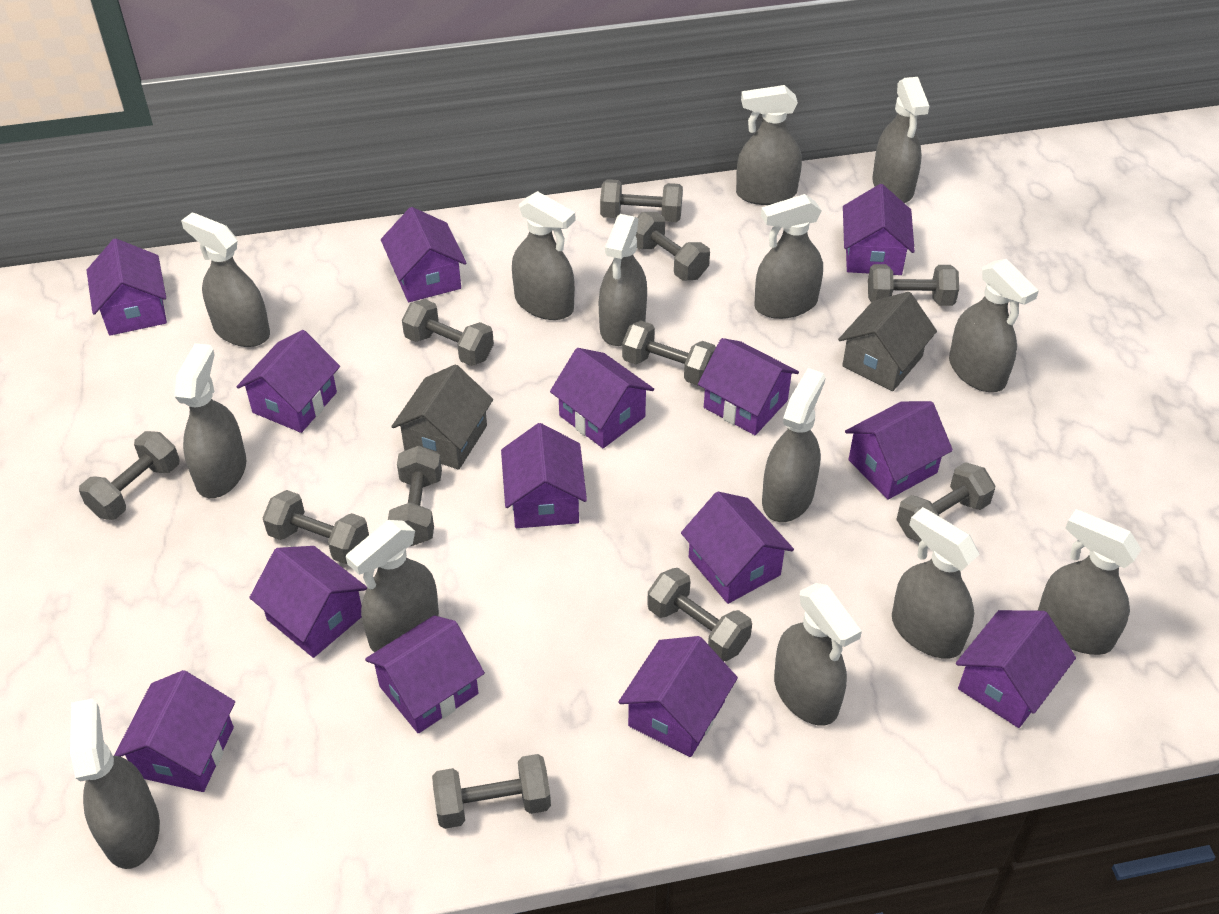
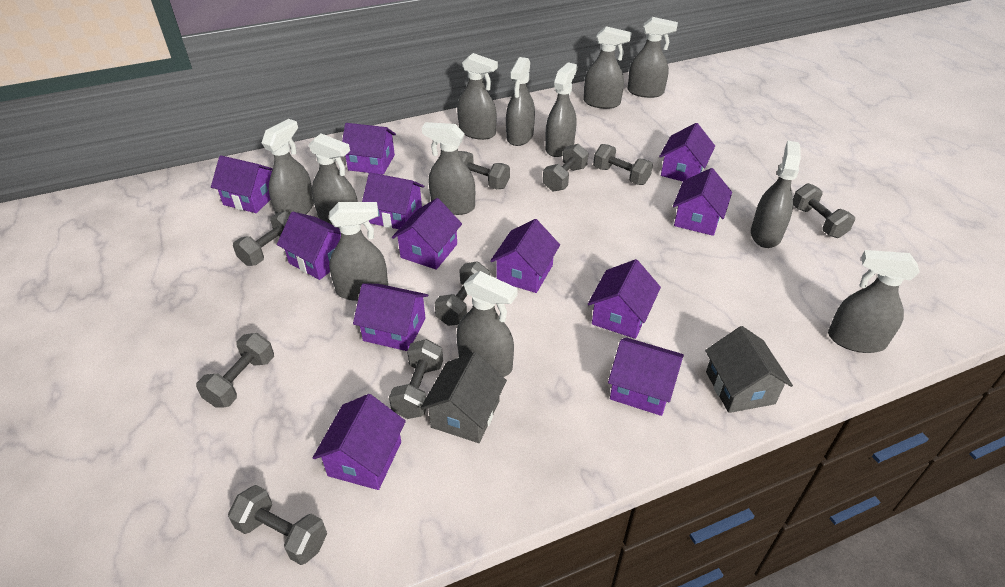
grey dumbbell: [79,431,180,520] [263,490,369,564] [388,446,442,546] [402,299,494,366] [432,754,551,829] [600,179,683,222] [622,320,716,385] [635,212,710,281] [647,568,752,661] [868,264,959,306] [896,462,995,542] = 11 -> [196,333,274,408] [228,485,327,565] [233,211,290,266] [389,339,443,419] [434,262,490,326] [458,151,510,189] [543,144,589,192] [593,144,653,185] [793,183,855,238] = 9
grey spray bottle: [70,699,160,869] [175,343,247,498] [181,212,270,347] [346,520,439,652] [512,191,575,320] [599,214,647,346] [736,85,802,205] [754,194,823,319] [762,368,825,522] [774,583,862,726] [872,77,929,203] [892,507,980,659] [949,259,1039,392] [1038,509,1142,655] = 14 -> [262,119,314,214] [308,134,358,228] [329,202,388,301] [422,122,475,215] [457,53,498,140] [457,271,518,377] [506,57,535,146] [545,62,577,157] [584,26,632,109] [628,17,678,98] [751,141,801,248] [828,250,920,353] = 12
purple house: [86,238,167,336] [114,670,235,792] [237,330,340,433] [249,546,367,658] [365,615,485,733] [381,207,466,302] [501,423,587,528] [550,348,654,448] [618,636,738,757] [681,492,794,604] [698,338,799,435] [843,184,915,275] [845,401,953,500] [956,610,1076,728] = 14 -> [211,155,273,213] [277,211,341,280] [313,394,406,490] [342,123,396,175] [353,284,428,351] [362,173,424,229] [392,198,462,270] [490,219,560,293] [588,259,661,339] [608,337,684,416] [659,123,715,181] [673,168,732,236] = 12

